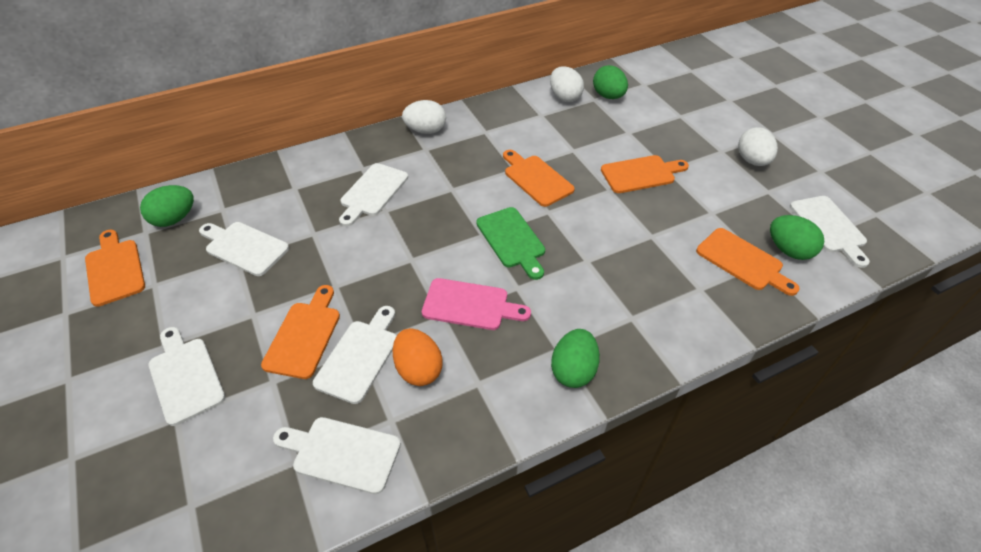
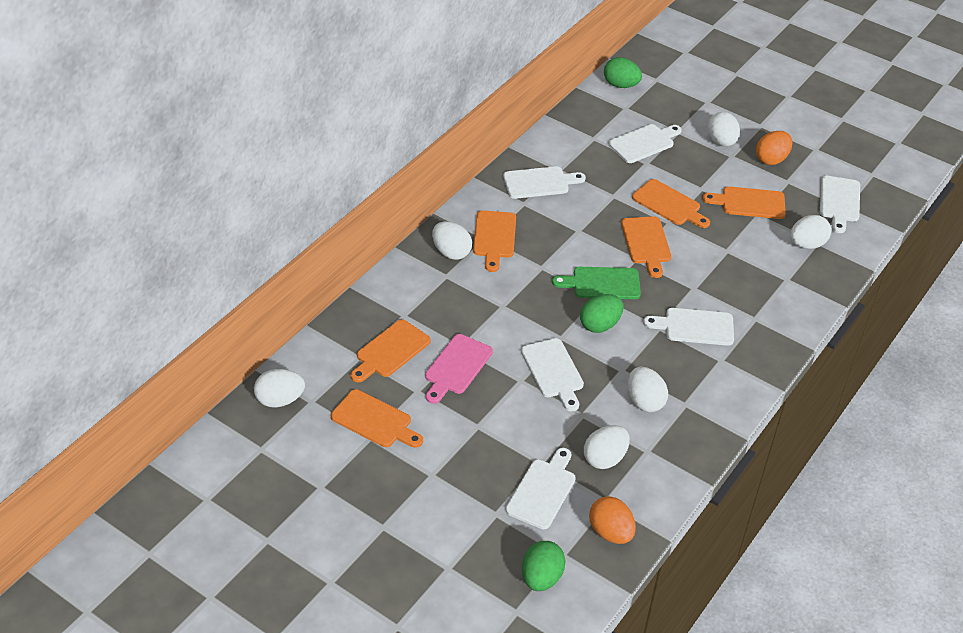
green egg: [140,185,194,227] [551,329,600,388] [593,65,628,99] [770,215,825,260] = 4 -> [522,541,566,591] [580,294,624,333] [604,57,642,88] = 3
orange cutting board: [85,230,145,307] [261,285,340,379] [503,150,575,207] [601,155,689,193] [696,228,799,296] = 5 -> [331,389,423,448] [351,319,431,383] [473,210,516,272] [621,216,671,278] [632,179,710,228] [702,186,786,219] = 6
orange egg: [393,328,443,386] = 1 -> [589,496,636,544] [756,131,792,165] = 2
white egg: [402,100,446,134] [550,66,584,102] [738,127,778,166] = 3 -> [254,369,305,408] [432,221,472,260] [584,425,630,469] [628,367,668,412] [707,112,740,146] [790,215,831,249] = 6

